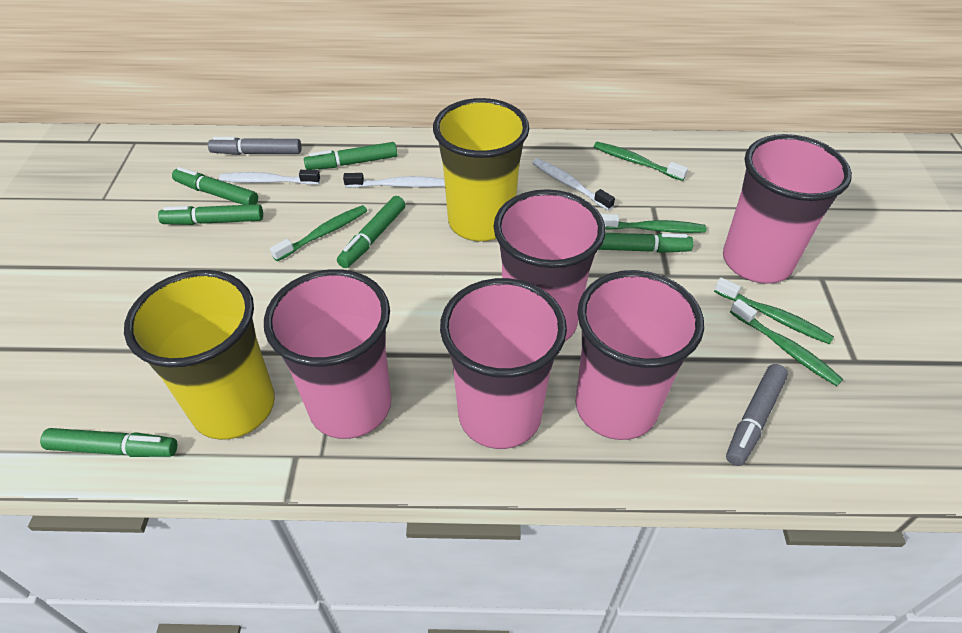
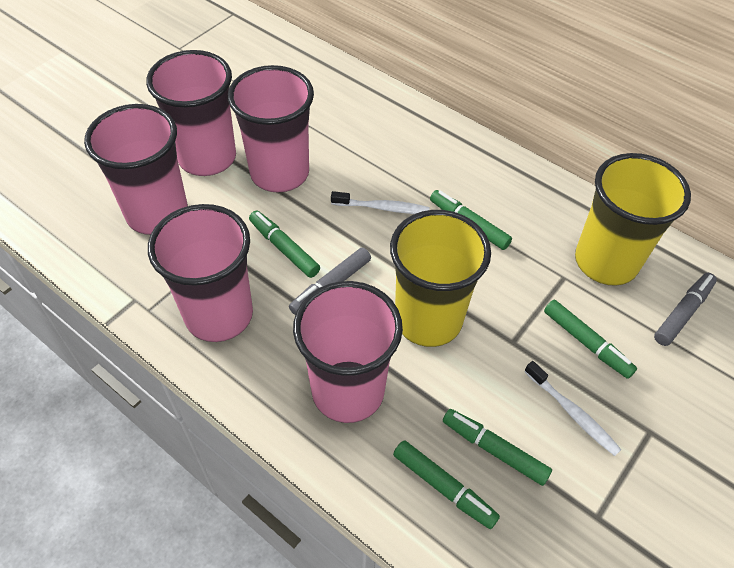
green marker: [40,428,177,457] [158,204,263,225] [172,167,258,205] [304,142,397,170] [337,196,406,268] [598,233,694,253] = 6 -> [249,211,320,278] [393,440,500,529] [430,190,512,250] [443,409,552,486] [544,300,637,379] = 5
green toothbrush: [270,205,367,261] [594,142,688,181] [601,214,706,233] [714,278,834,344] [730,299,843,386] = 5 -> none = 0
white toothbrush: [219,170,320,185] [343,173,445,188] [532,158,615,211] = 3 -> [331,191,430,214] [524,361,621,456] = 2

